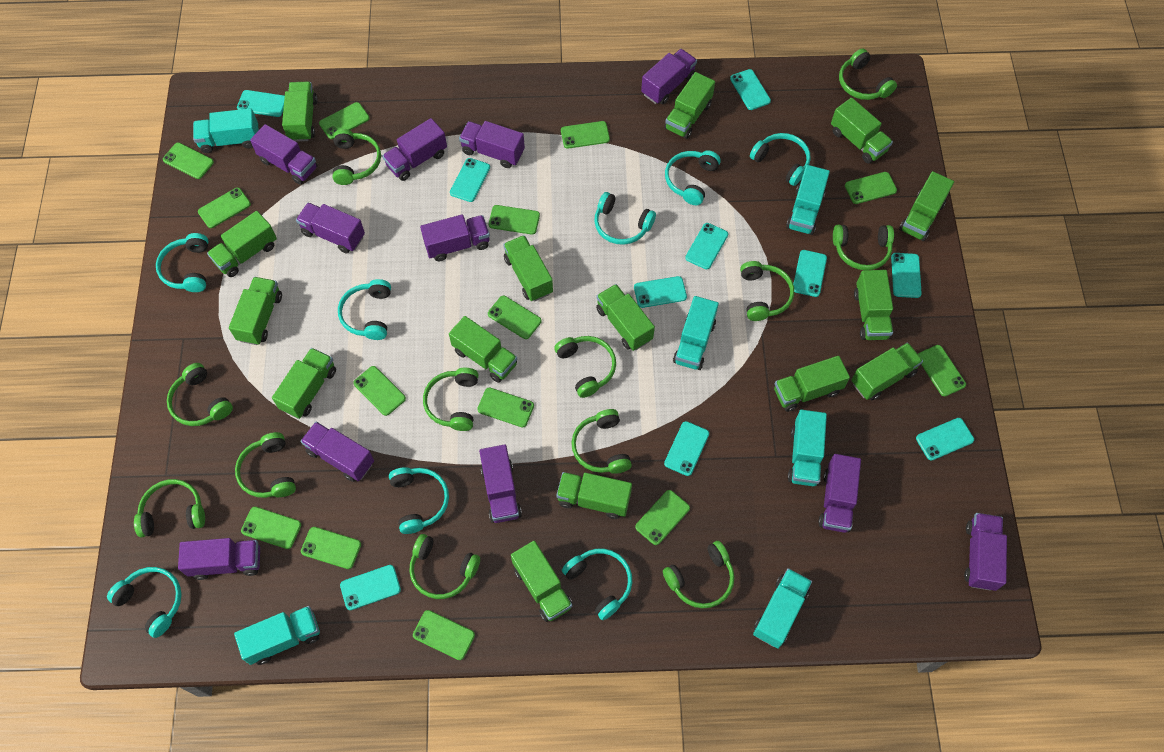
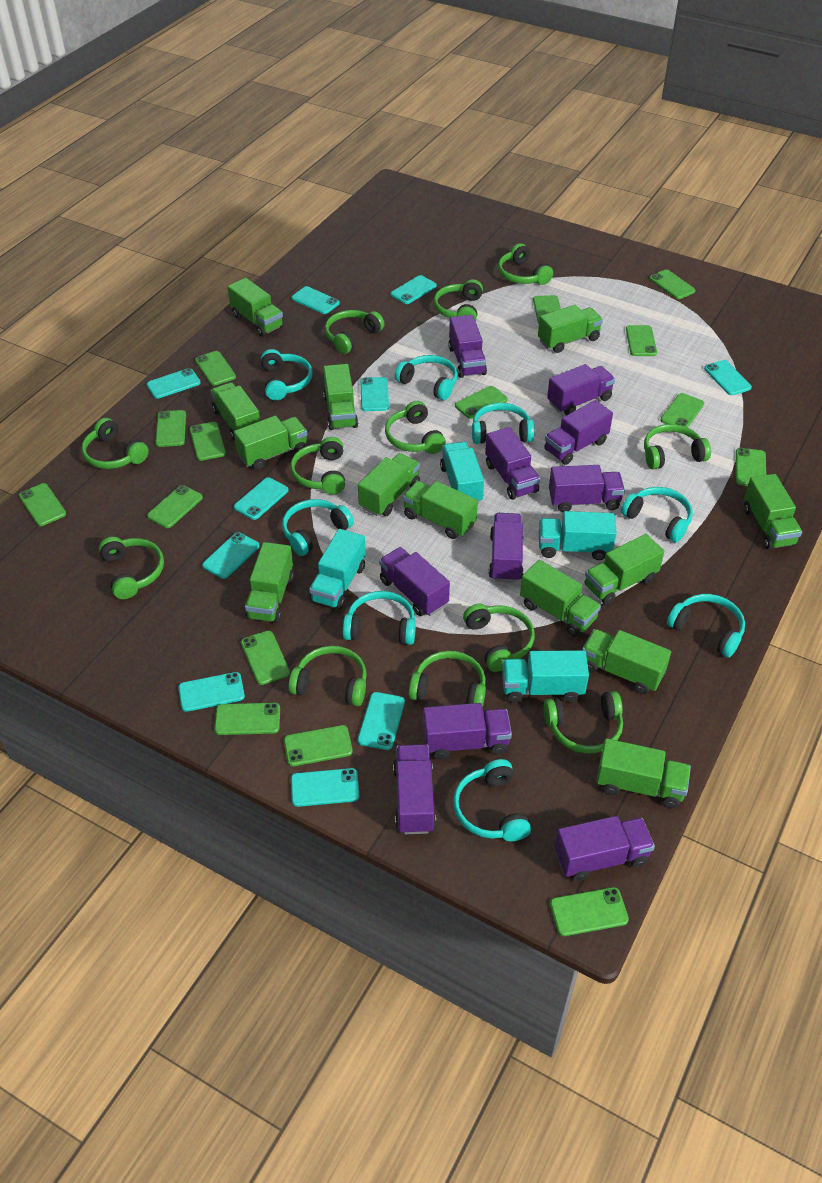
green phone: [163,142,214,179] [198,188,251,228] [241,507,301,549] [301,527,361,569] [319,102,370,139] [353,366,406,416] [413,610,475,660] [477,388,534,427] [488,296,541,339] [489,205,540,235] [561,121,610,149] [635,490,690,545] [845,172,897,204] [918,345,966,396] = 14 -> [19,483,66,526] [147,485,203,528] [155,410,186,447] [190,422,226,461] [195,351,236,386] [214,703,280,735] [241,630,290,685] [284,725,353,766] [455,386,508,419] [533,295,561,324] [550,887,629,936] [626,325,657,356] [650,269,696,299] [660,393,704,428] [736,448,766,486] = 15
green truck: [207,211,277,277] [229,277,282,345] [272,348,336,419] [282,82,318,141] [449,316,517,383] [503,235,553,302] [511,541,573,622] [556,472,632,519] [596,284,655,351] [664,72,715,139] [774,356,850,412] [831,98,893,164] [851,343,923,400] [854,270,893,340] [899,171,954,241] = 15 -> [211,382,260,441] [228,278,284,337] [234,416,307,470] [245,542,294,623] [323,364,358,430] [358,453,420,516] [403,481,478,539] [520,560,601,637] [538,305,603,353] [582,629,671,694] [585,534,664,605] [596,739,691,808] [744,474,802,550] = 13
purple truck: [178,538,260,580] [250,124,318,185] [296,203,365,253] [301,422,374,482] [382,118,447,181] [420,215,490,261] [459,121,525,168] [479,444,522,523] [641,49,697,104] [818,454,861,533] [964,513,1007,591] = 11 -> [379,547,450,616] [393,744,436,834] [423,703,512,759] [448,315,487,378] [485,427,540,500] [489,513,524,582] [544,400,613,465] [547,364,615,415] [549,465,625,512] [555,816,655,881] = 10
turquoise truck: [193,108,259,153] [234,606,320,665] [673,296,719,370] [753,568,812,649] [786,165,830,235] [788,410,827,486] = 6 -> [309,529,366,610] [440,442,484,504] [502,650,589,703] [539,511,617,560] = 4

